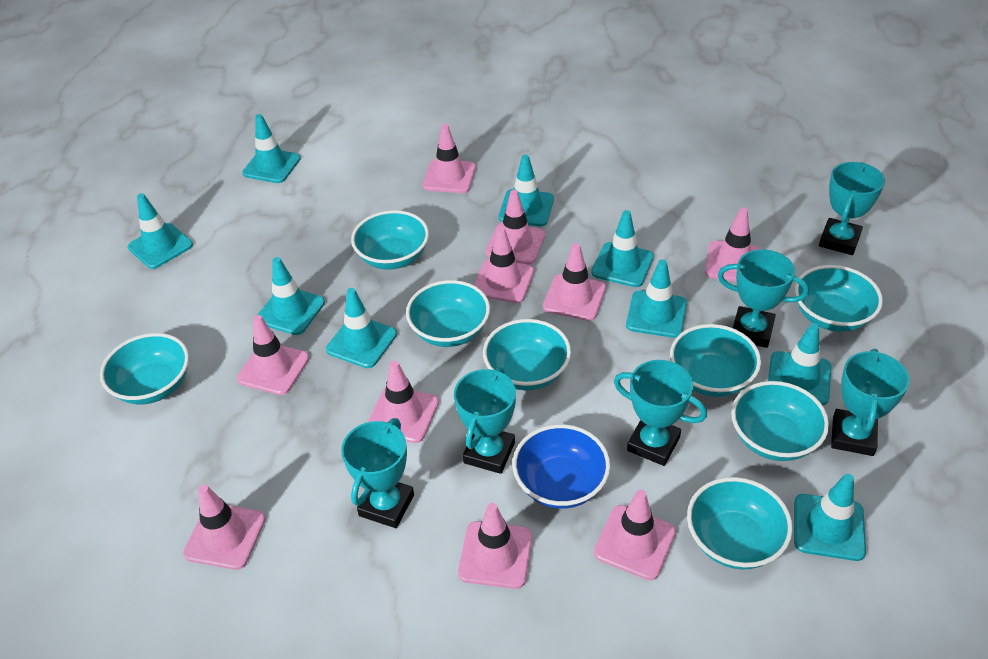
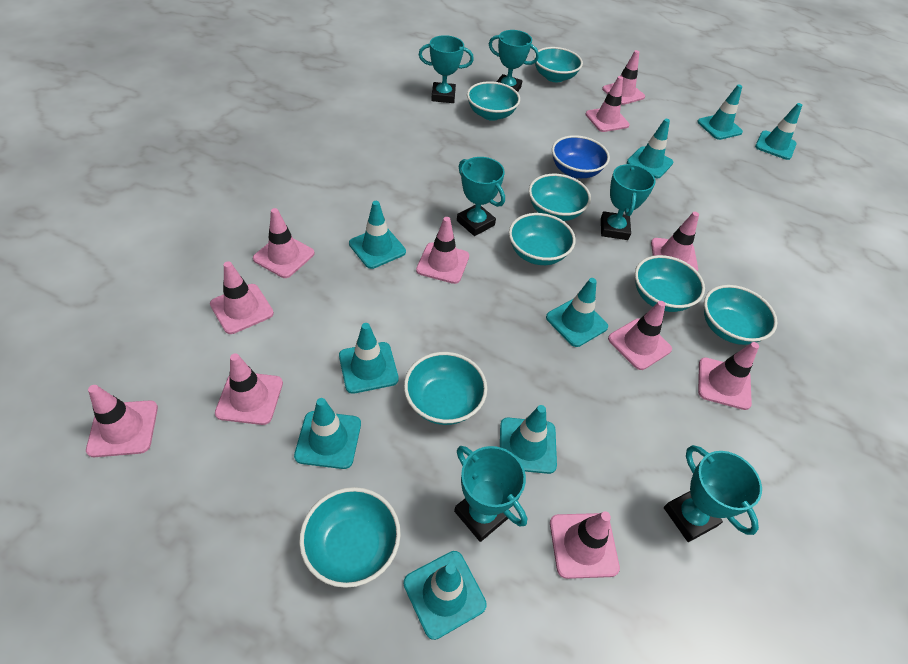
pink traffic cone: [183,485,265,570] [237,315,309,395] [368,361,439,443] [423,124,476,193] [458,503,532,589] [474,227,534,303] [486,190,546,264] [543,243,606,321] [594,490,676,580] [705,208,761,282] = 10 -> [86,385,158,457] [210,261,274,334] [215,354,283,425] [253,208,314,278] [416,217,469,284] [550,512,620,579] [585,76,630,132] [602,50,645,105] [608,301,672,370] [651,212,699,271] [698,342,759,410] = 11

